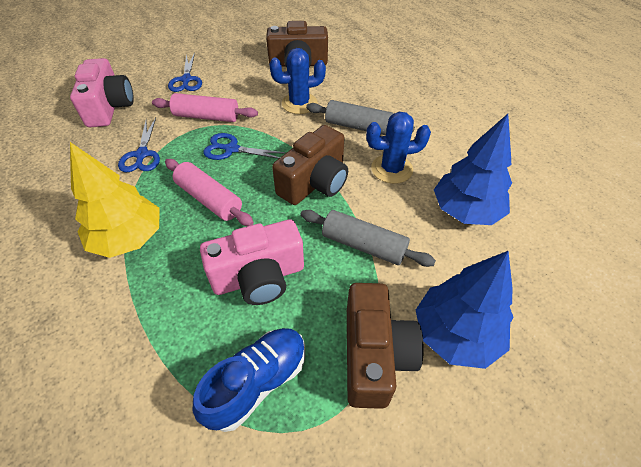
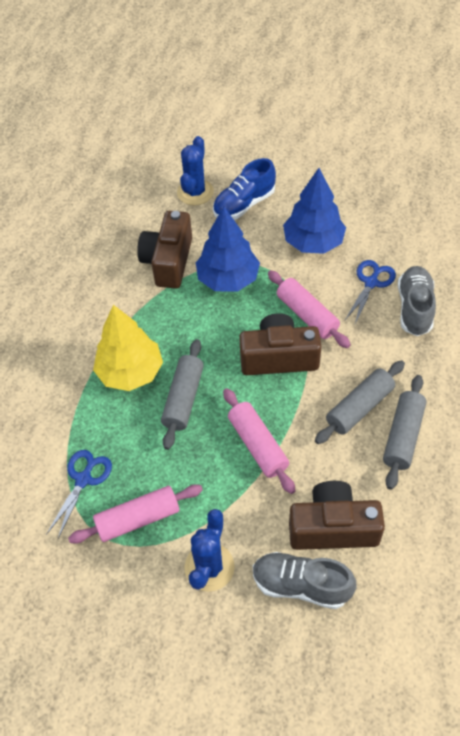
blue scissors: [118,118,160,172] [168,53,202,92] [203,133,286,160] = 3 -> [46,450,112,539] [345,260,396,324] = 2
grey rolling pin: [300,210,436,267] [306,100,415,136] = 2 -> [161,339,204,450] [315,360,405,444] [383,375,426,490] = 3
grey shoe: none = 0 -> [253,552,357,609] [398,266,436,336] = 2
pink camera: [70,58,134,127] [200,219,304,305] = 2 -> none = 0
pink rolling pin: [152,93,258,122] [165,159,254,226] = 2 -> [68,484,203,544] [223,388,295,494] [268,270,351,348] = 3

